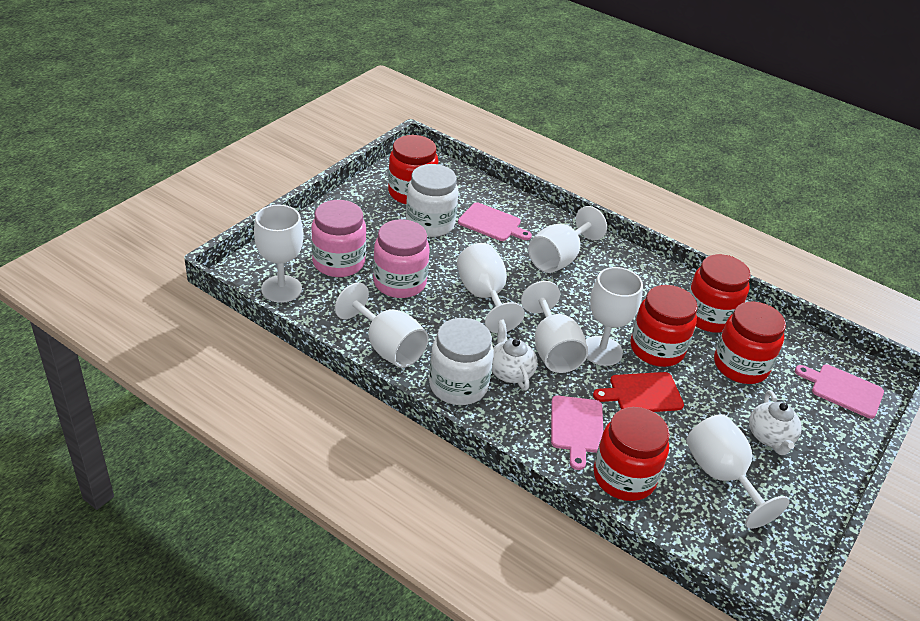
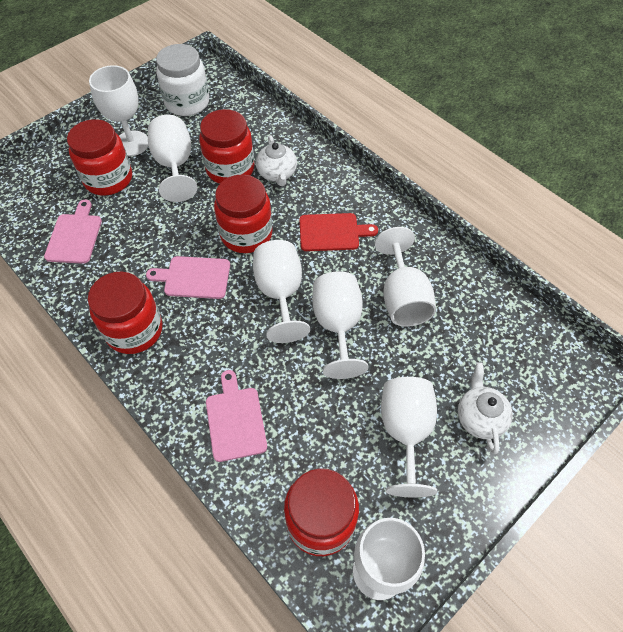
pink jar: [311,200,366,277] [373,219,430,298] = 2 -> none = 0
white jar: [406,164,459,237] [429,318,494,405] = 2 -> [156,44,209,116] = 1

